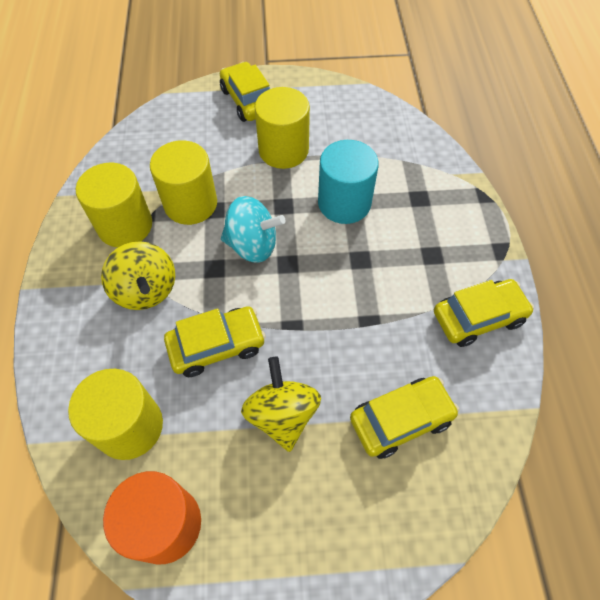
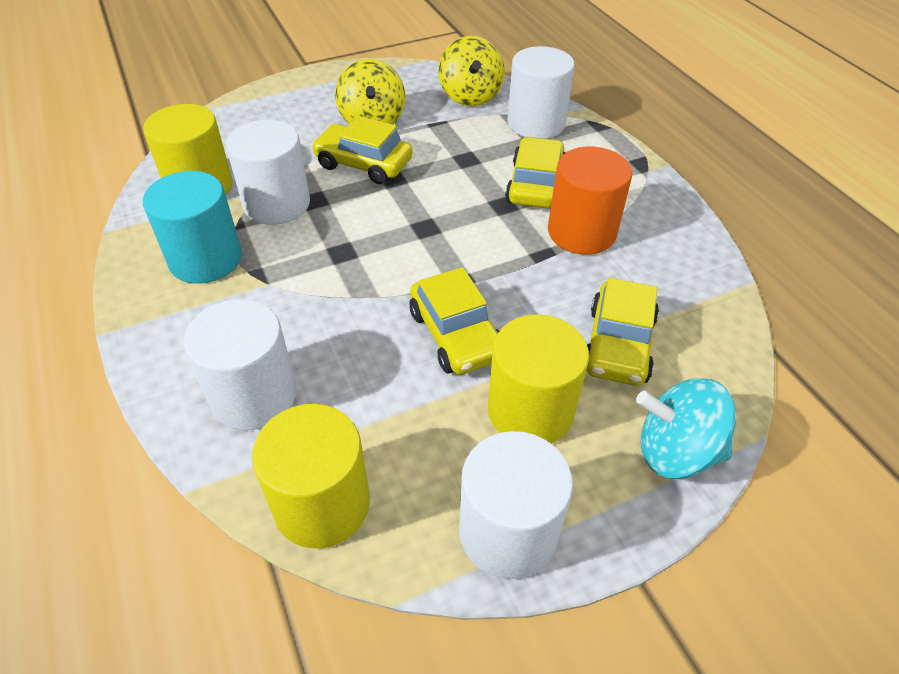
white cylinder: none = 0 -> [184,299,297,430] [226,120,310,225] [459,431,573,579] [507,46,575,139] = 4
yellow cylinder: [68,369,163,460] [76,163,152,248] [150,140,217,225] [255,87,310,169] = 4 -> [143,104,233,195] [252,404,370,549] [488,314,589,444] = 3

